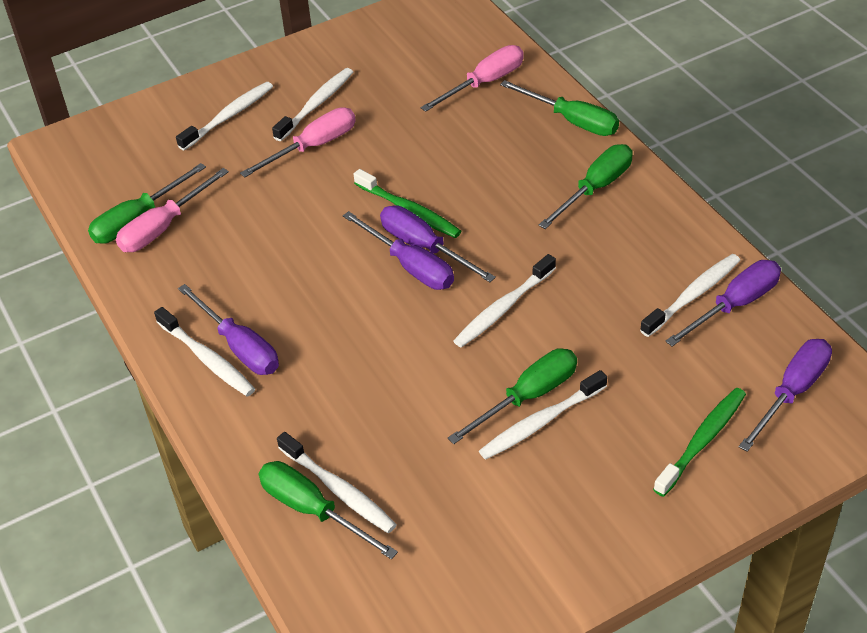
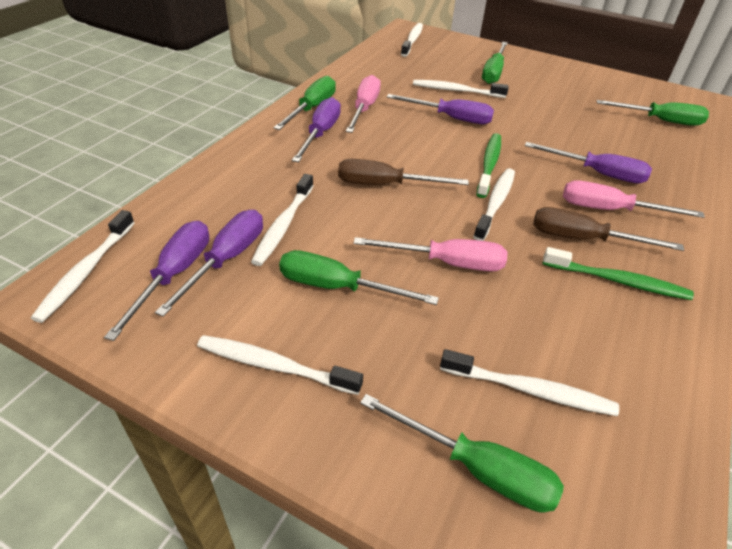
brown screwdriver: none = 0 -> [338,159,469,185] [533,207,684,251] = 2

